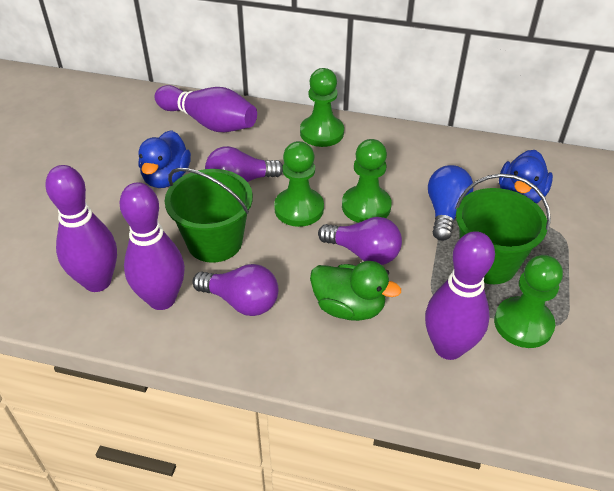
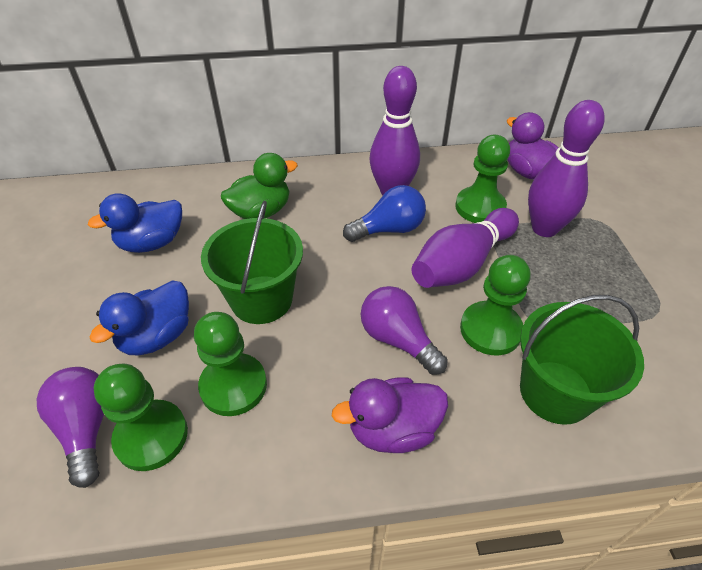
purple bowling pin: [45,165,117,292] [119,182,185,310] [155,85,257,132] [425,231,495,360] = 4 -> [370,66,420,195] [412,208,519,288] [528,100,605,237] = 3
purple duck: none = 0 -> [332,378,448,453] [507,112,559,180] = 2
purple light bulb: [193,264,278,316] [205,146,283,182] [318,217,402,265] = 3 -> [37,367,104,488] [361,286,448,375] = 2

